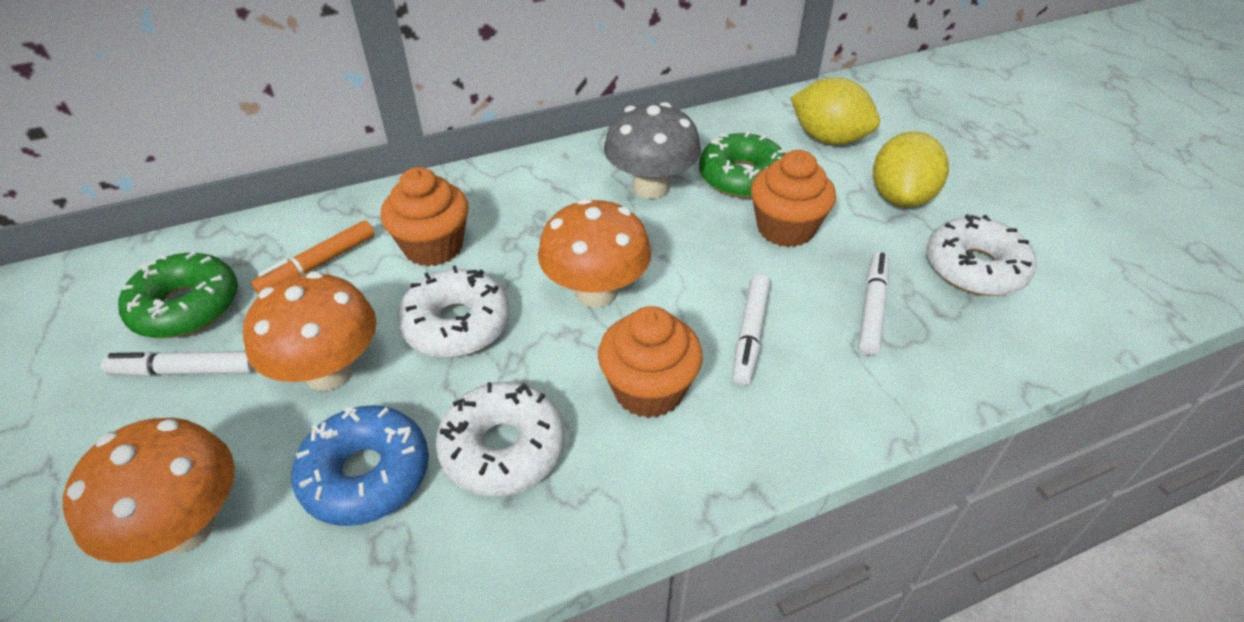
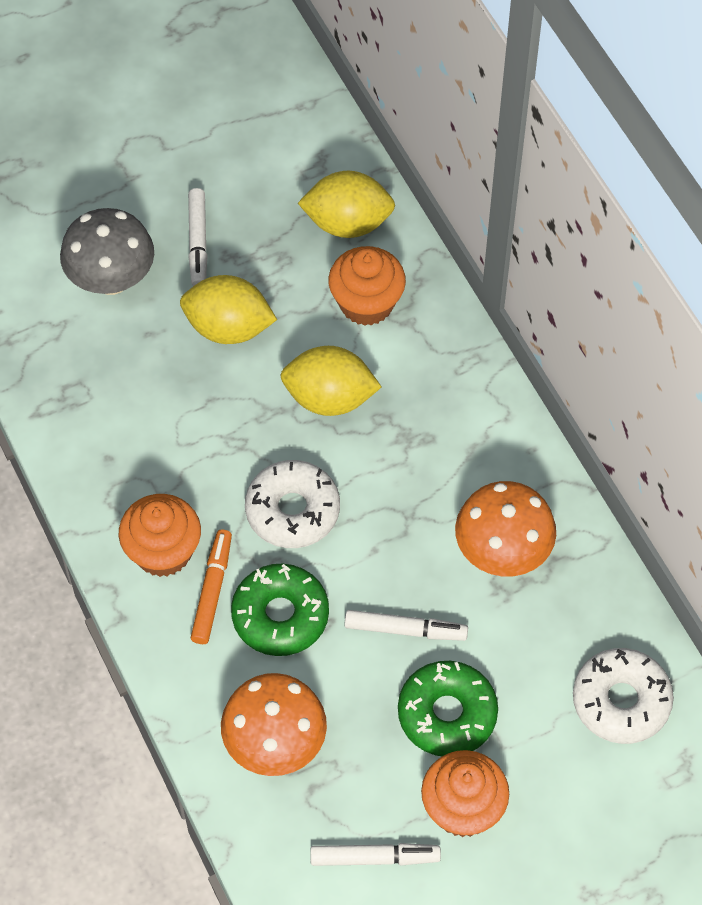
blue donut: [292,405,429,526] = 1 -> none = 0
orange mushroom: [63,418,235,563] [243,271,377,391] [538,198,651,308] = 3 -> [221,673,327,776] [455,481,556,576] = 2
white donut: [397,265,510,358] [435,382,565,496] [927,214,1037,296] = 3 -> [245,460,340,548] [573,648,674,744] = 2
yellow lemon: [791,78,880,145] [873,131,949,208] = 2 -> [180,275,277,344] [281,346,381,416] [298,171,395,238] = 3

